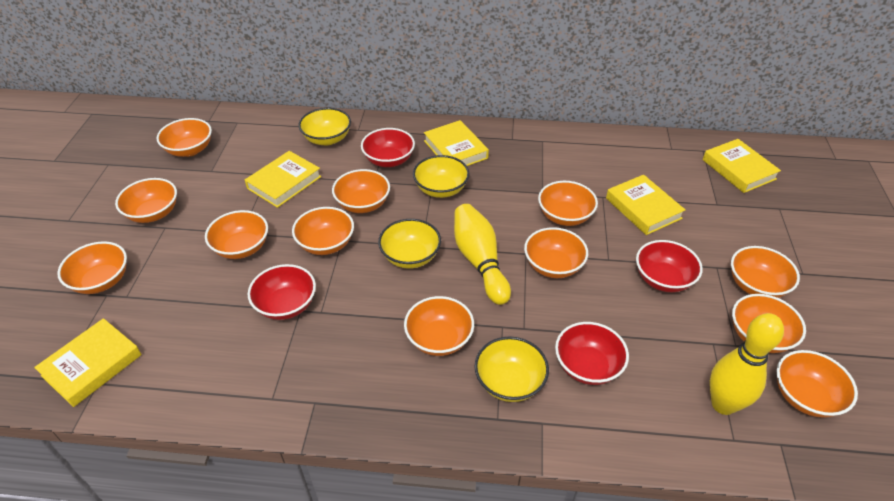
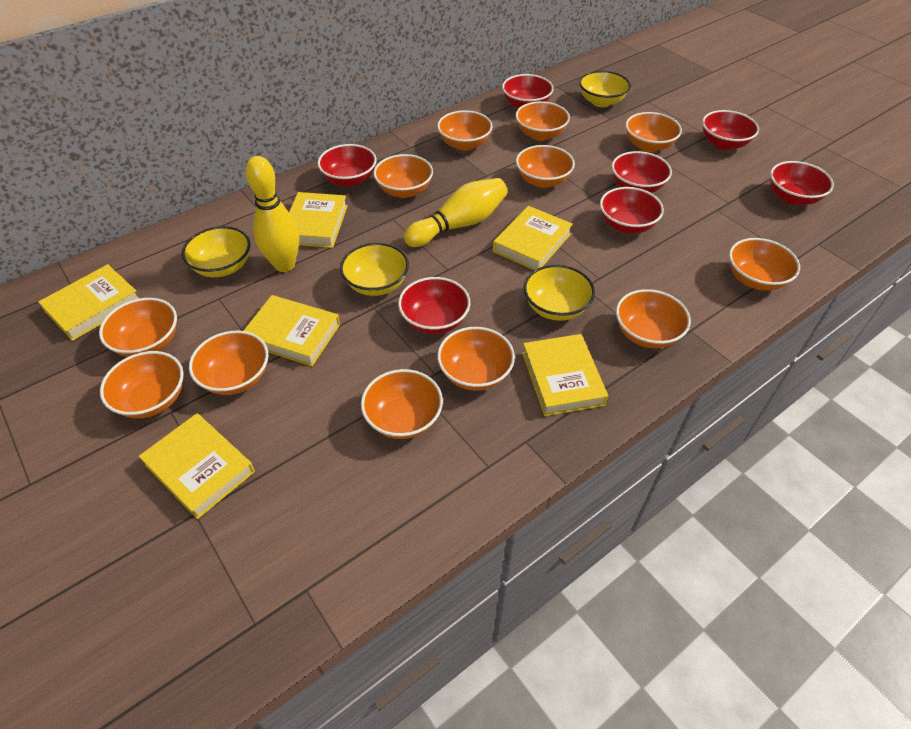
red bowl: [248,264,316,320] [361,128,415,167] [555,322,629,385] [636,240,703,292] = 4 -> [318,144,377,187] [398,277,470,334] [502,74,554,109] [600,187,664,234] [612,151,672,193] [702,110,759,150] [770,161,834,205] = 7
yellow book: [34,318,142,407] [245,151,321,208] [424,120,489,166] [606,175,685,235] [702,139,781,193] = 5 -> [38,264,140,341] [139,413,255,519] [243,295,340,366] [289,192,348,248] [493,206,573,270] [522,334,608,416] = 6

